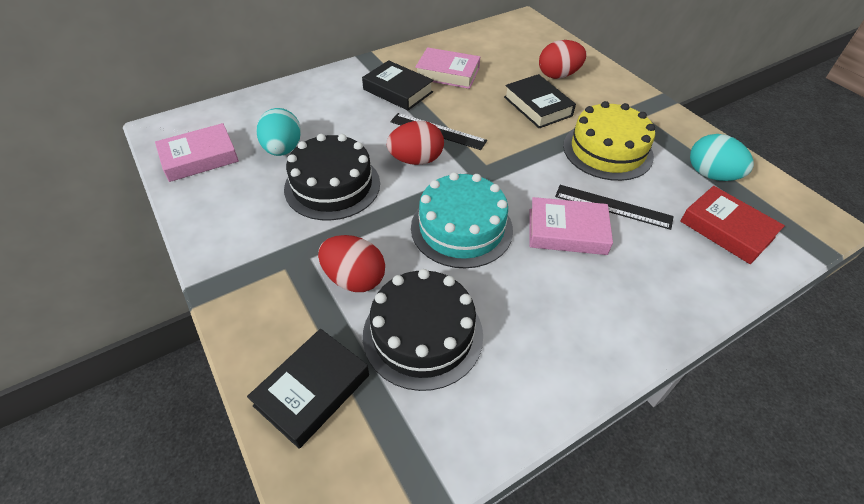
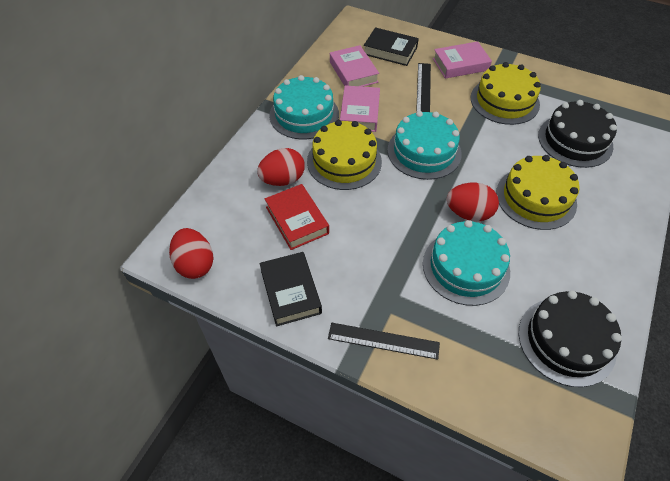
black book: [247,329,369,449] [362,60,433,110] [504,74,576,128] = 3 -> [259,252,322,326] [364,27,419,66] = 2
turquoise cake: [411,172,513,268] = 1 -> [269,75,339,139] [388,111,462,180] [423,220,510,306] = 3
turquoise egg: [256,108,301,156] [690,134,754,181] = 2 -> none = 0
yellow cake: [563,101,655,181] = 1 -> [307,120,382,190] [471,62,541,125] [496,155,580,230] = 3

